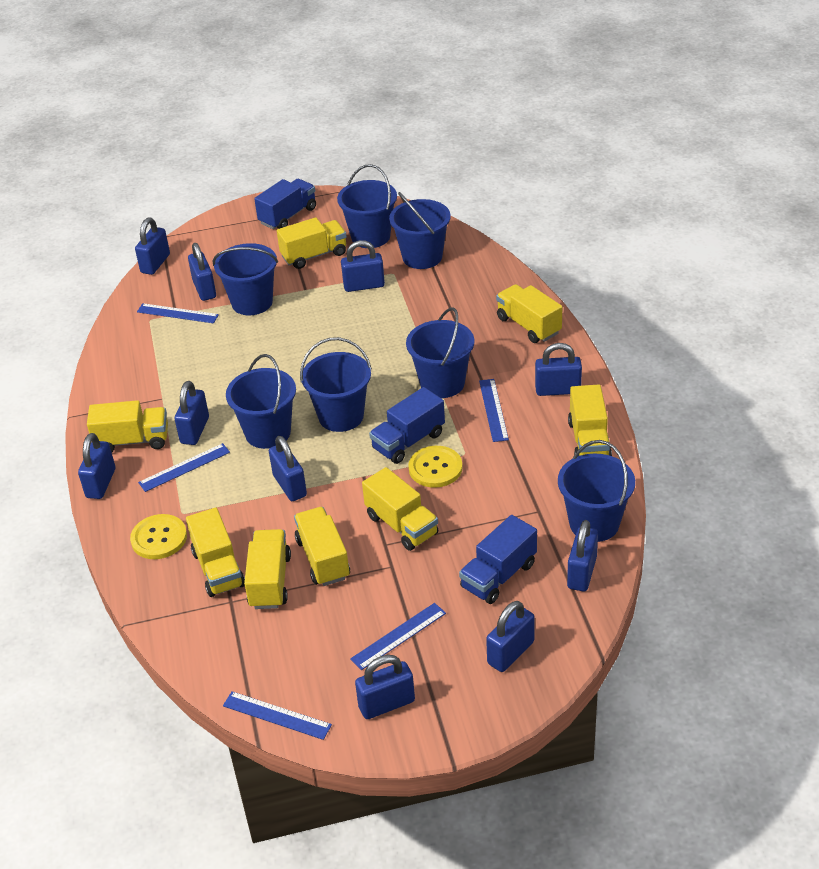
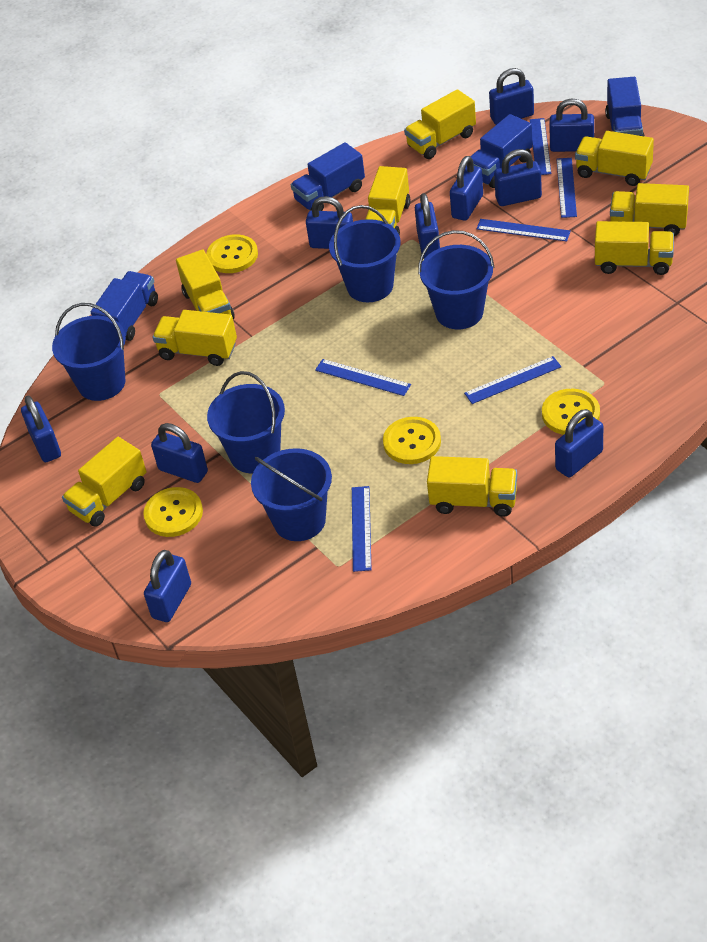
blue bucket: [213,243,278,315] [226,354,296,449] [300,337,372,432] [337,164,397,248] [389,192,451,269] [406,308,474,398] [558,440,635,542] = 7 -> [52,303,126,401] [207,371,285,473] [251,448,332,541] [329,205,400,302] [418,230,495,329] = 5
blue ruler: [137,303,219,323] [138,443,230,492] [223,691,332,740] [350,603,446,670] [479,379,509,442] = 5 -> [315,359,411,396] [352,486,372,572] [464,356,561,404] [476,219,571,241] [530,118,551,175] [557,158,577,218] = 6
blue truck: [254,179,316,229] [369,387,445,464] [459,515,537,604] = 3 -> [91,271,158,341] [291,142,365,211] [470,114,533,188] [605,77,645,136] = 4
yellow button: [130,514,187,559] [408,446,463,488] = 2 -> [143,487,203,537] [206,234,258,273] [383,417,441,464] [542,389,600,435] = 4
yellow truck: [87,400,168,452] [186,508,245,597] [244,529,291,609] [277,217,347,269] [294,507,350,586] [362,467,438,551] [496,284,562,343] [568,385,612,456] = 8 -> [62,437,147,527] [152,310,237,366] [176,249,235,319] [365,166,411,236] [404,89,476,159] [427,456,517,517] [575,131,654,186] [595,221,674,275] [610,183,689,236] = 9

